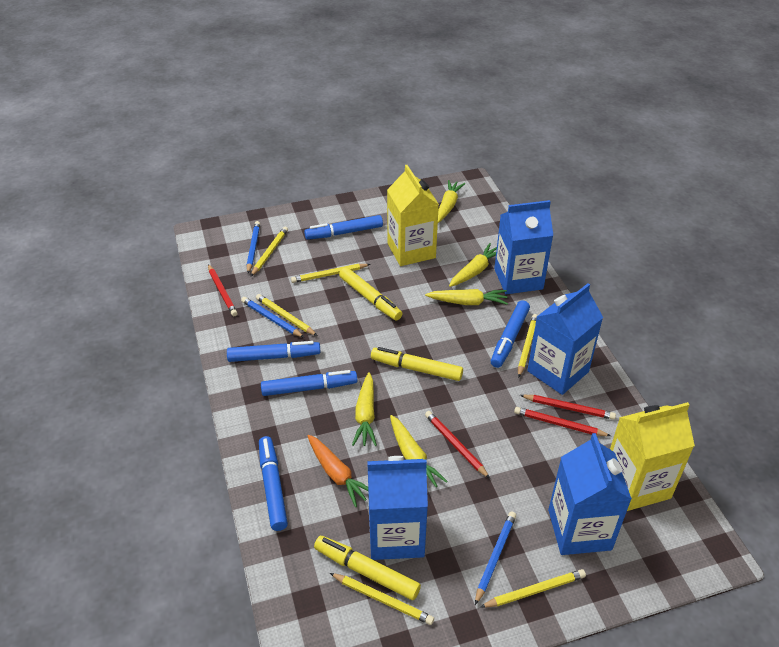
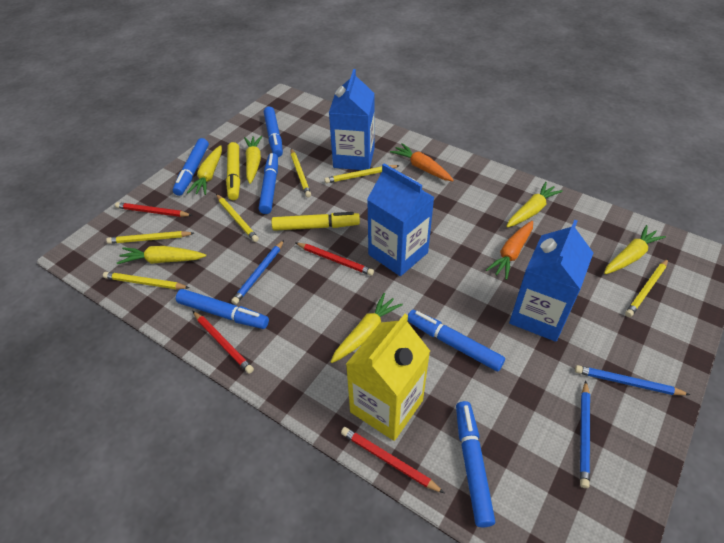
blue carton: [367,456,428,560] [494,200,554,294] [527,283,603,395] [548,433,632,555] = 4 -> [329,69,375,170] [367,163,434,276] [509,220,593,342] = 3
blue marker: [227,341,321,362] [259,436,288,531] [261,370,358,396] [304,215,383,240] [491,300,530,368] = 5 -> [173,138,209,196] [176,289,269,329] [259,153,278,214] [264,107,283,157] [408,310,505,371] [456,401,495,527] = 6
orange carrot: [308,435,368,507] = 1 -> [390,143,454,181] [486,221,533,280] = 2
yellow carrot: [352,372,377,446] [390,415,448,487] [425,289,508,305] [438,180,465,223] [449,243,497,287] = 5 -> [117,246,206,264] [187,145,222,195] [244,136,262,184] [331,293,403,363] [506,182,563,228] [604,225,666,274] = 6
yellow carton: [387,165,439,266] [610,402,695,511] = 2 -> [346,314,430,441] = 1
yellow marker: [314,536,421,600] [339,267,402,321] [371,347,463,381] = 3 -> [226,142,240,200] [271,212,360,231] = 2

